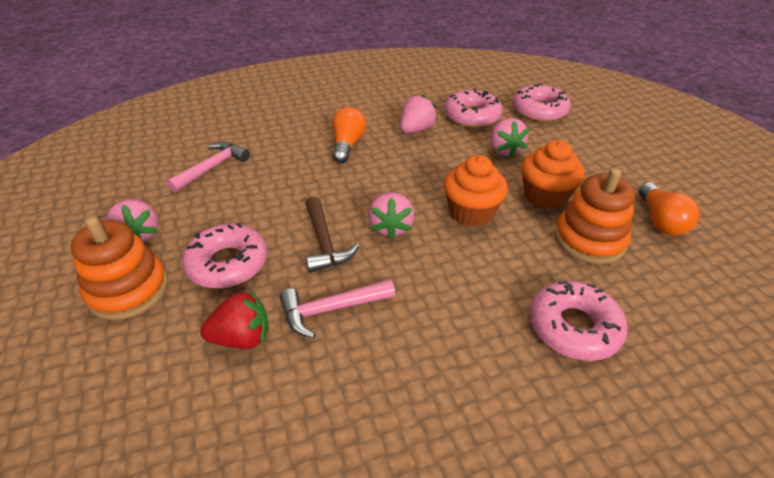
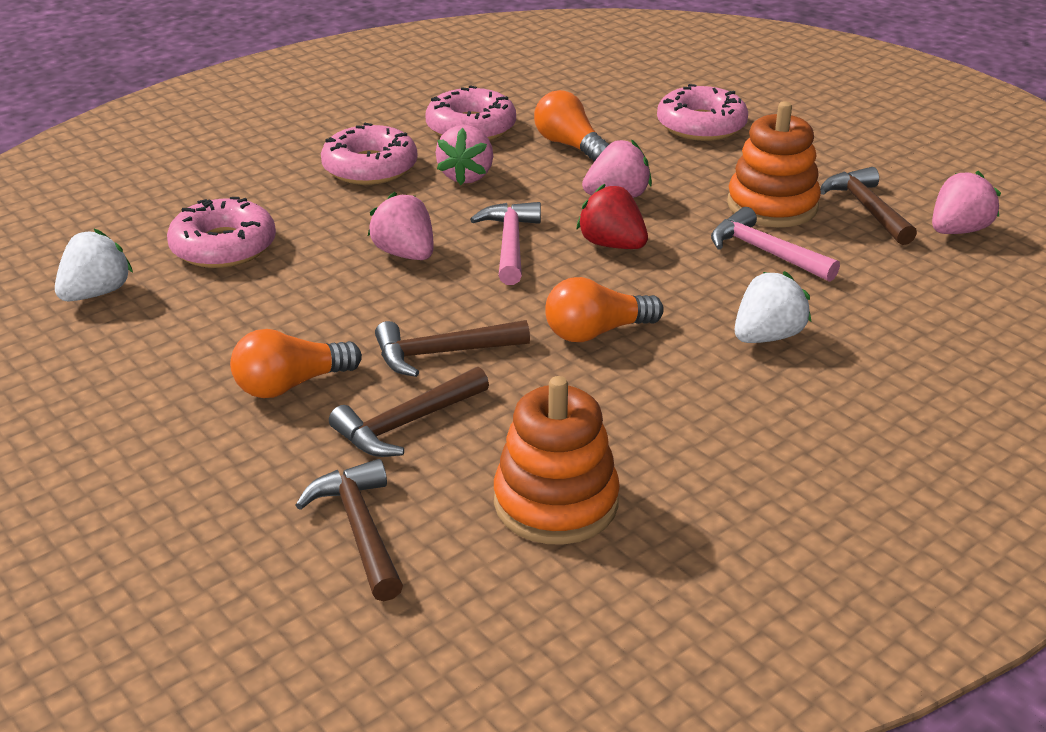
brown hammer: [306,197,359,273] = 1 -> [295,459,403,601] [329,367,489,457] [375,320,530,377] [820,167,917,245] = 4
orange cupcake: [443,155,508,227] [521,140,585,209] = 2 -> none = 0
orange light bulb: [332,107,366,163] [639,182,699,236] = 2 -> [230,329,362,398] [534,90,609,162] [545,277,664,342] = 3
white strawberry: none = 0 -> [55,229,133,302] [735,271,811,343] = 2

